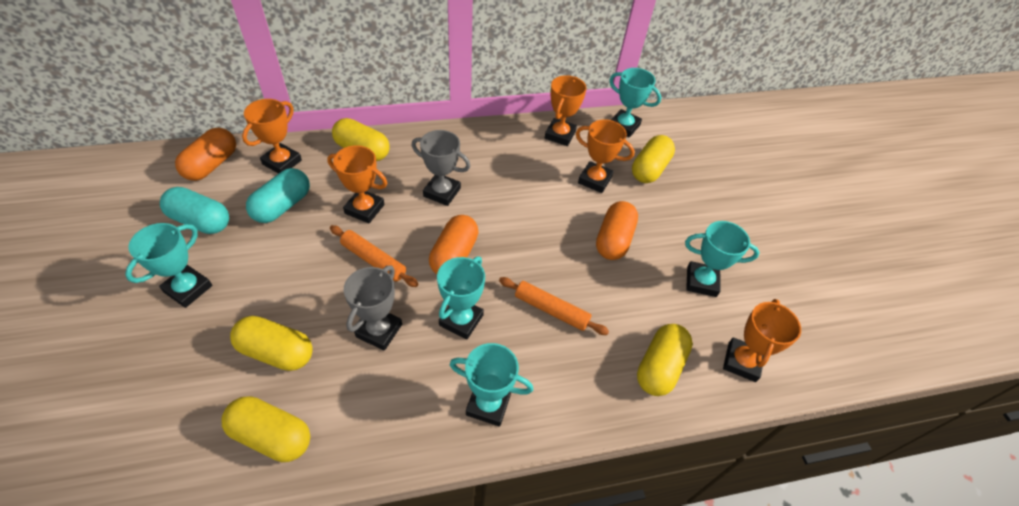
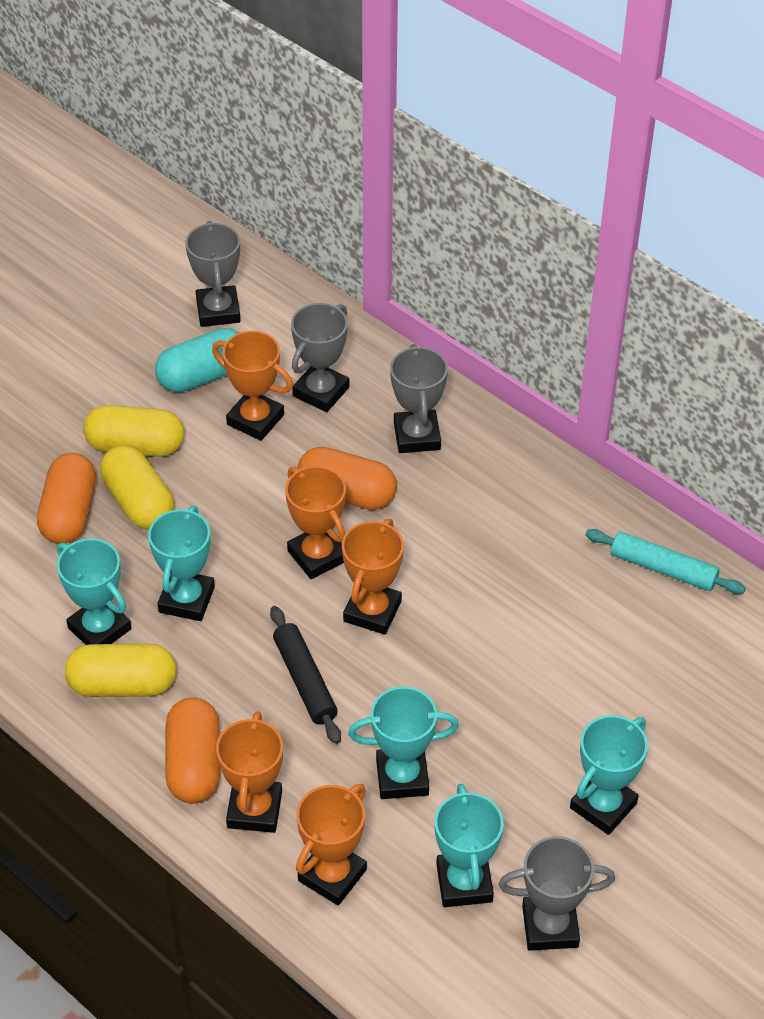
black rolling pin: none = 0 -> [270,606,341,744] = 1
grey trophy: [344,265,402,351] [411,130,471,206] = 2 -> [185,221,241,327] [291,303,349,412] [390,344,448,453] [498,836,615,951] = 4
orange rolling pin: [330,225,418,287] [499,277,609,335] = 2 -> none = 0
turquoise capsule: [160,187,229,234] [246,168,310,223] = 2 -> [155,328,239,392] = 1
turquoise rolling pin: none = 0 -> [586,529,746,594] = 1
yellow capsule: [222,396,310,462] [230,316,313,371] [332,118,390,161] [632,135,675,183] [637,324,693,396] = 5 -> [65,644,177,697] [83,405,184,457] [100,445,174,530] = 3

